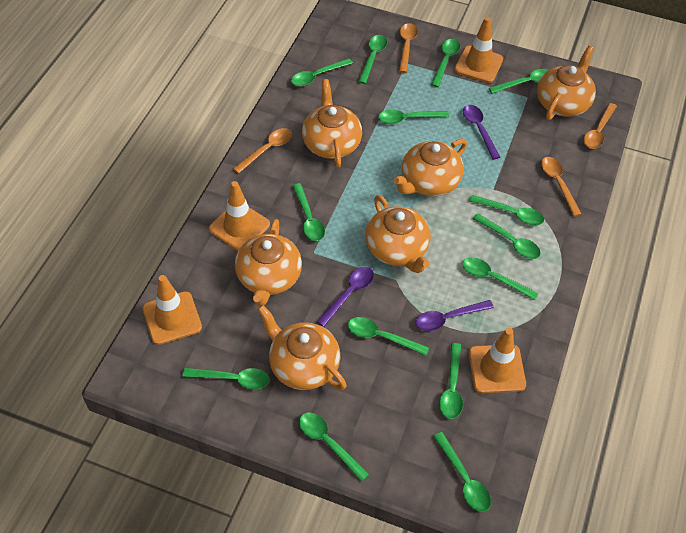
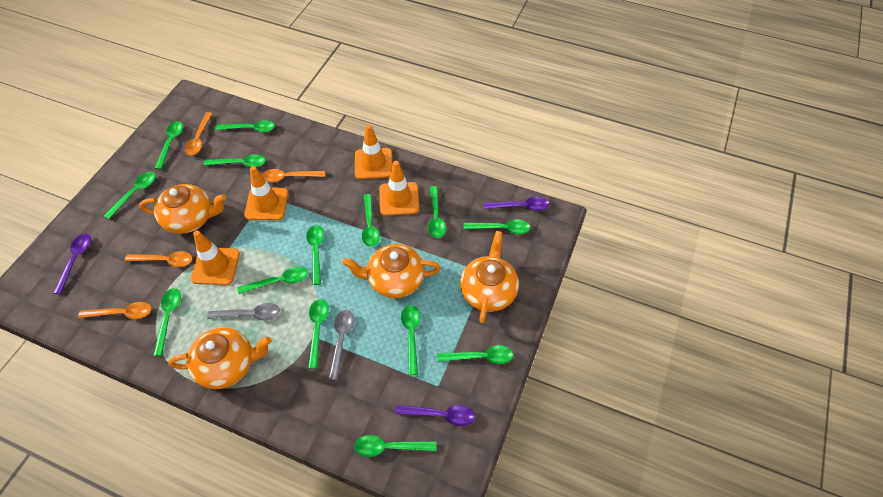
grey spoon: none = 0 -> [207,303,280,320] [329,310,354,380] = 2
orange teapot: [235,219,302,306] [257,305,347,390] [302,79,362,168] [365,195,431,273] [393,139,467,196] [537,46,596,120] = 6 -> [139,184,226,234] [168,327,271,389] [342,244,440,298] [460,231,519,323] = 4

